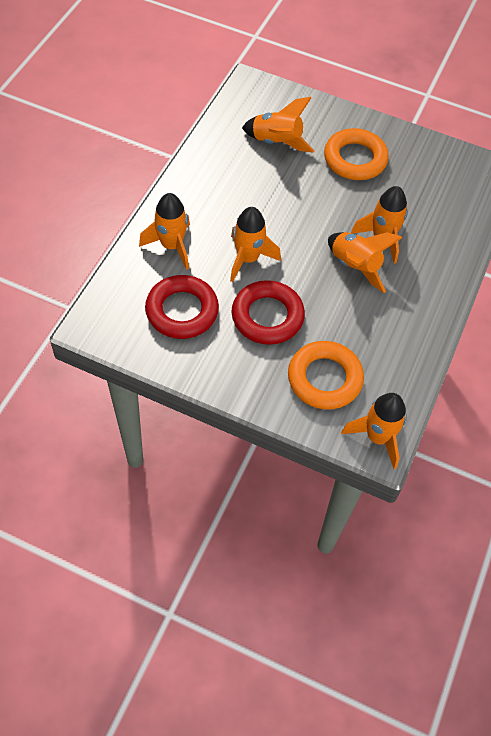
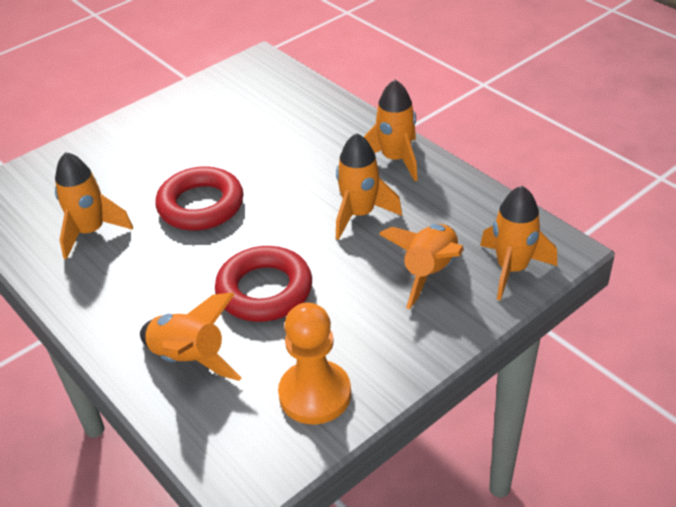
orange pawn: none = 0 -> [278,303,351,424] = 1
orange ring: [288,341,364,410] [324,128,389,180] = 2 -> none = 0

